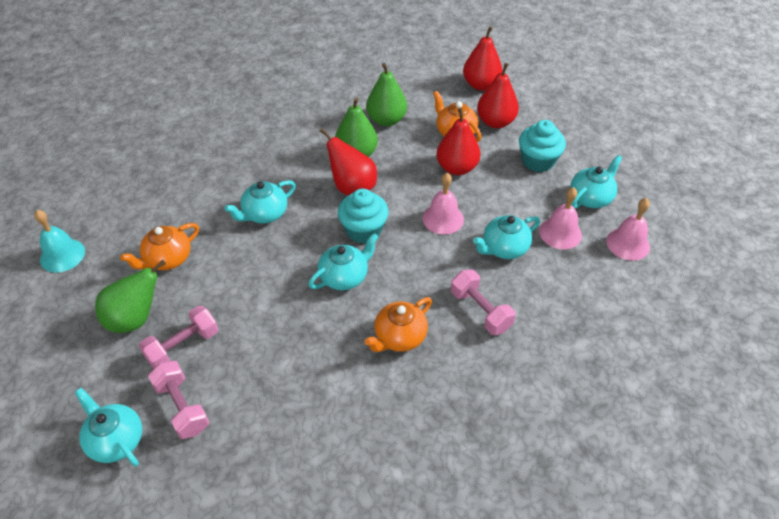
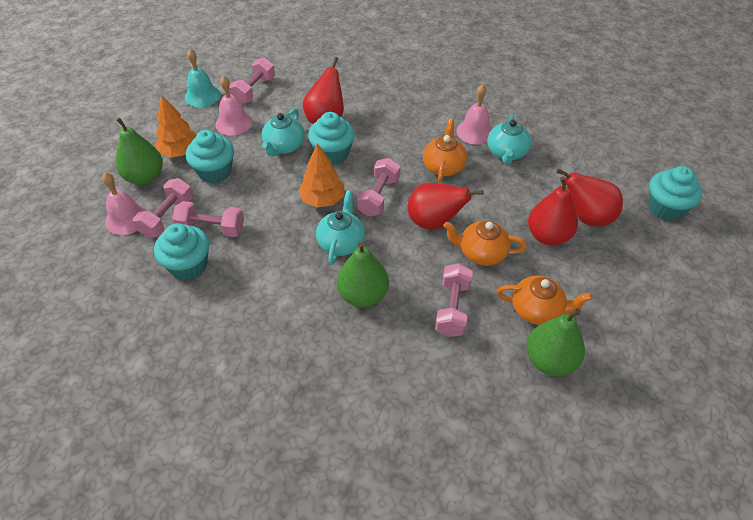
orange tree: none = 0 -> [155,96,197,158] [298,144,344,208] = 2
pink dumbbell: [139,306,218,368] [148,361,209,439] [451,270,516,335] = 3 -> [133,178,193,238] [172,201,244,237] [229,57,275,104] [357,158,400,216] [435,263,473,337] = 5
turquoise cupcake: [338,189,389,243] [519,120,566,172] = 2 -> [154,223,209,280] [186,130,234,183] [308,112,355,165] [648,166,702,221] = 4
turquoise teapot: [75,388,142,467] [224,180,296,224] [308,233,378,290] [473,215,540,259] [570,155,622,209] = 5 -> [262,109,305,157] [316,191,365,265] [487,114,531,165] = 3

